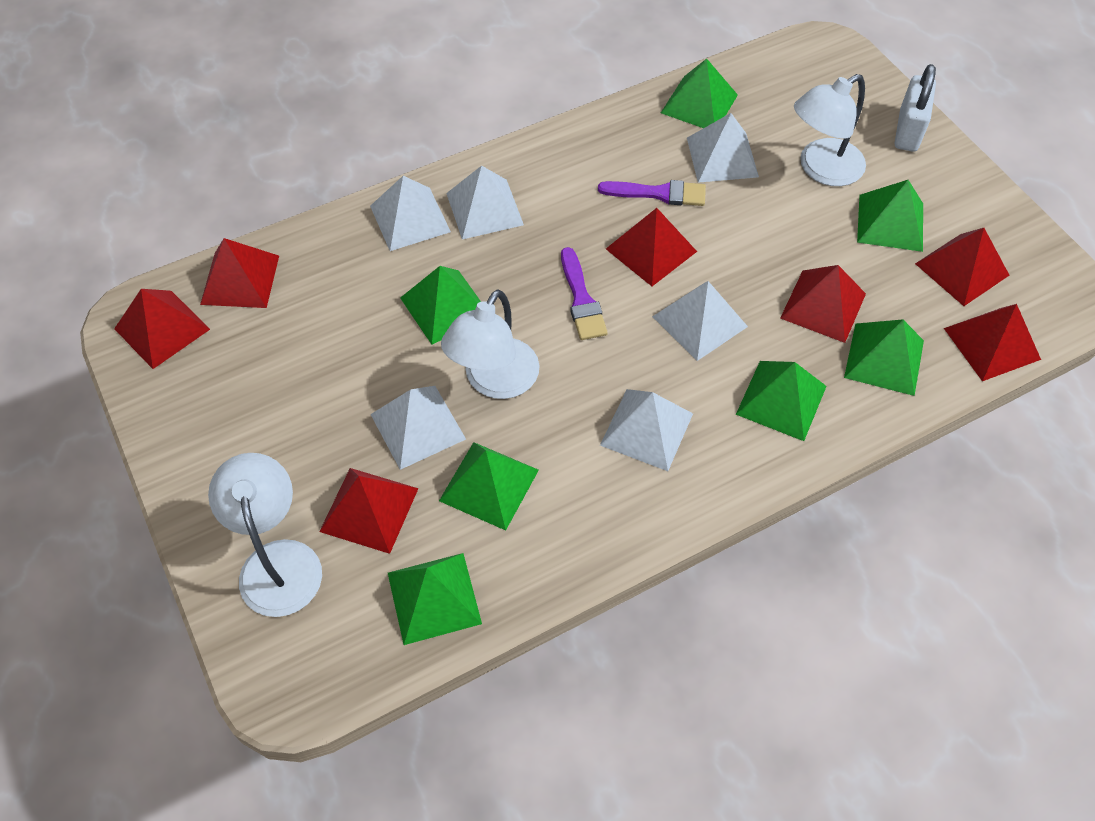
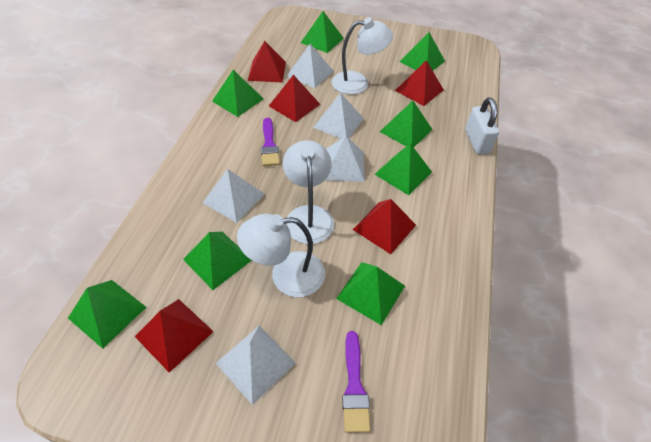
green pyramid: [388,553,482,645] [400,266,481,345] [439,442,539,530] [661,59,738,128] [736,361,827,441] [844,320,924,396] [857,180,923,252] = 7 -> [68,280,146,349] [183,232,252,290] [212,70,264,117] [301,11,344,53] [336,262,405,325] [375,143,432,195] [380,101,433,147] [400,32,445,71] = 8
red pyramid: [114,289,210,369] [200,238,279,308] [319,468,419,554] [606,208,697,286] [780,265,866,343] [915,228,1009,306] [944,304,1041,381] = 7 -> [135,299,214,373] [248,41,286,82] [269,75,320,122] [353,199,416,254] [395,60,444,106] = 5
white pyramid: [370,176,451,251] [370,386,466,470] [446,166,524,239] [600,389,693,471] [652,281,748,361] [687,113,759,183] = 6 -> [203,169,265,223] [216,326,296,405] [287,44,334,88] [313,93,364,139] [326,136,365,182] = 5

